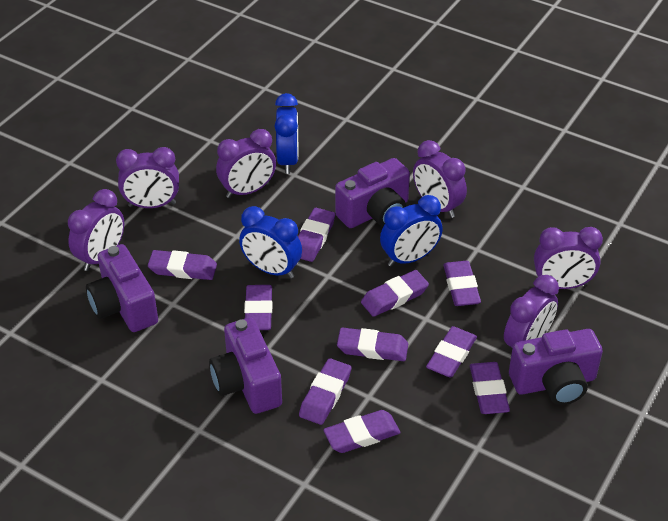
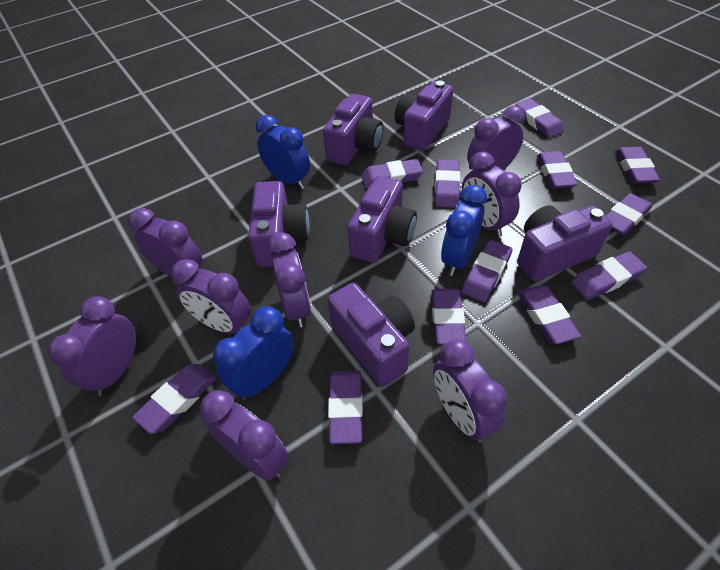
purple camera: [86,244,158,332] [209,318,282,414] [335,158,410,228] [509,329,603,405] = 4 -> [248,181,310,267] [323,94,383,165] [327,283,415,387] [348,176,417,263] [395,81,453,151] [517,205,613,281] = 6
purple clock: [68,189,124,271] [116,147,179,208] [216,129,276,198] [413,140,467,218] [504,275,559,348] [534,227,603,289] = 6 -> [48,296,136,396] [128,208,203,276] [171,259,251,334] [200,390,289,481] [267,232,311,328] [433,340,507,442] [462,151,521,237] [467,106,525,170] = 8
purple eraser: [148,250,217,280] [244,285,273,330] [298,208,335,262] [299,358,351,425] [324,410,401,453] [337,327,408,361] [361,270,429,317] [426,326,477,378] [443,261,481,306] [470,362,510,414] = 10 -> [132,364,216,434] [328,370,363,444] [362,159,423,188] [432,289,466,345] [435,159,460,208] [461,240,513,302] [516,98,564,138] [517,285,581,344] [537,151,578,189] [571,251,647,300] [606,193,652,235] [615,147,660,184] = 12

